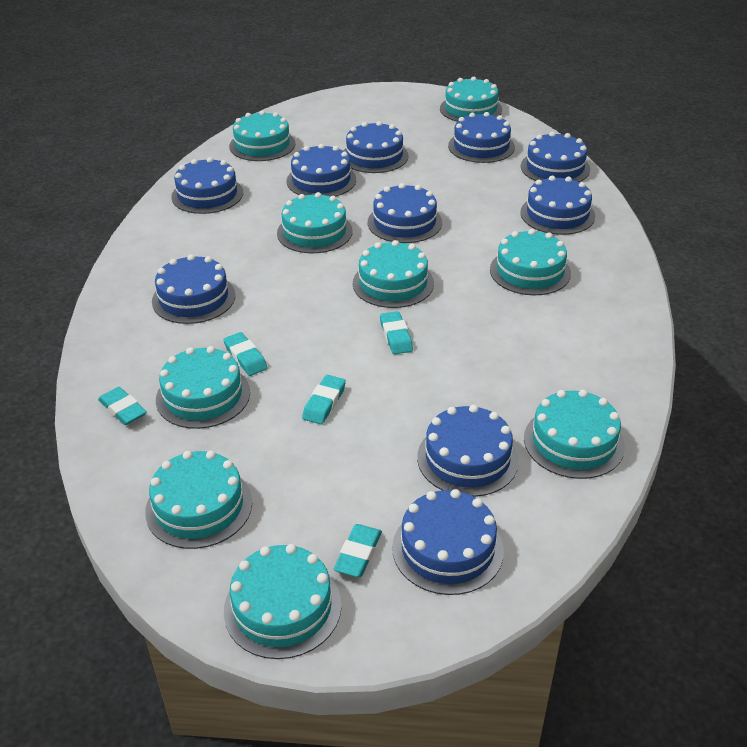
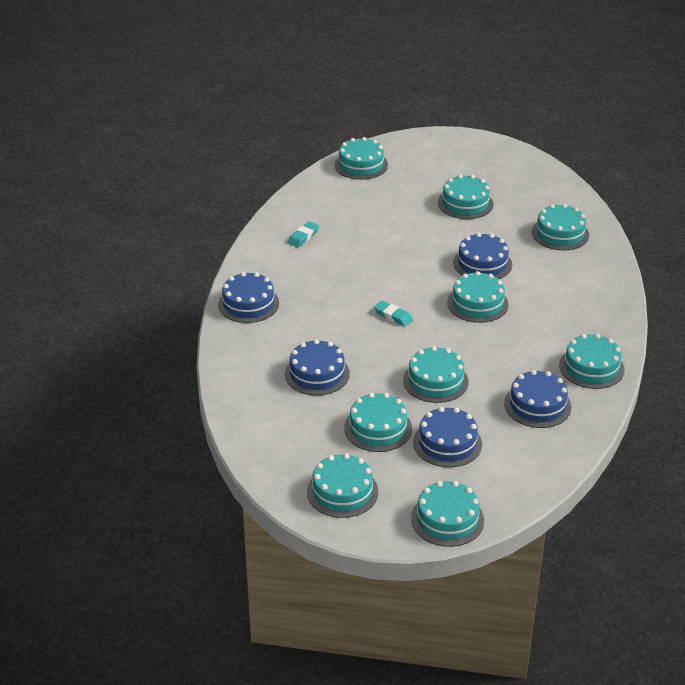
blue cake: [152,254,235,324] [171,157,243,214] [286,144,356,197] [343,121,409,173] [368,183,442,243] [392,489,504,595] [417,405,519,497] [448,112,515,163] [520,176,595,235] [521,132,590,182] = 10 -> [218,272,279,323] [285,339,350,395] [413,407,482,467] [453,233,512,279] [504,370,571,428] = 5
turquoise eraser: [98,387,147,425] [223,332,268,376] [302,375,346,424] [334,524,382,577] [380,311,413,354] = 5 -> [288,221,319,247] [374,301,413,327] = 2

